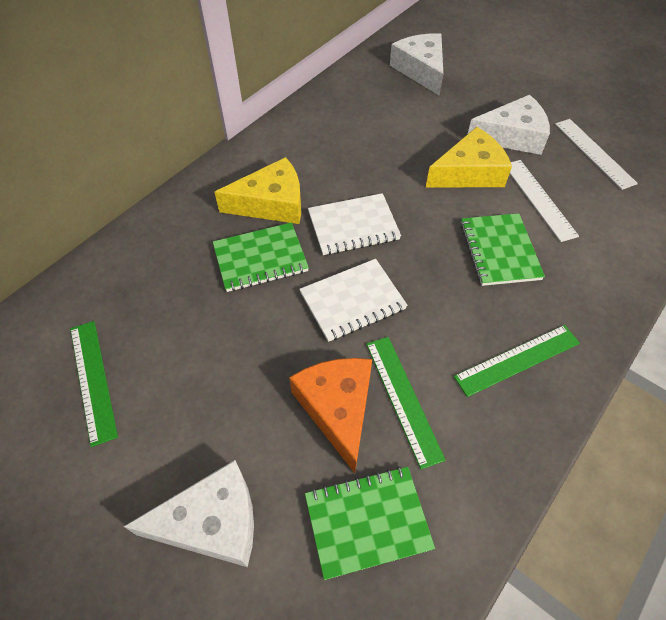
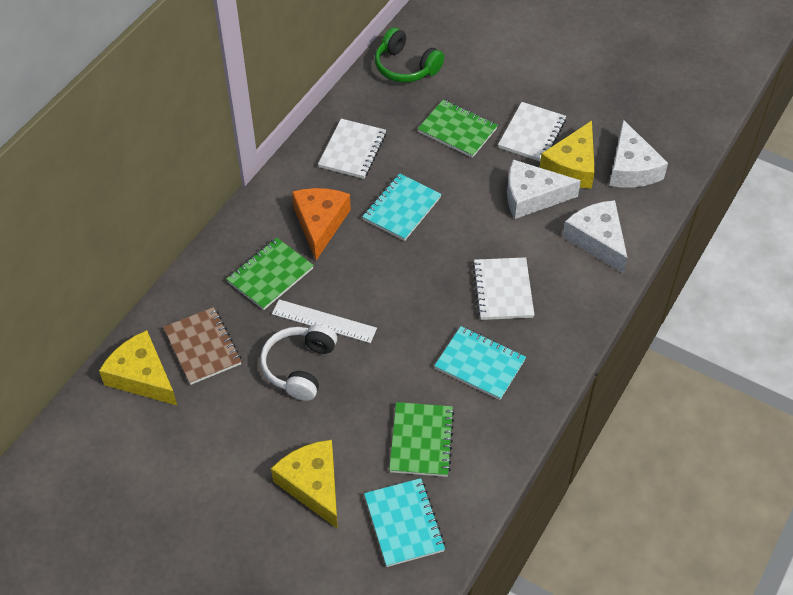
brown notebook: none = 0 -> [163,307,241,385] = 1
green headphones: none = 0 -> [375,27,444,83] = 1
green ruler: [70,321,118,447] [366,337,446,469] [454,325,580,397] = 3 -> none = 0
turquoise notebook: none = 0 -> [362,173,442,241] [364,478,445,567] [434,326,526,400] = 3
white headphones: none = 0 -> [260,324,337,401] = 1
white notebook: [299,259,408,342] [308,193,401,255] = 2 -> [318,119,386,179] [472,257,534,320] [498,102,566,161] = 3
white ruler: [510,160,579,242] [555,119,638,190] = 2 -> [272,299,377,343] = 1
yellow cheese: [214,157,301,224] [426,127,512,188] = 2 -> [99,330,177,405] [271,440,338,529] [540,121,595,189] = 3

